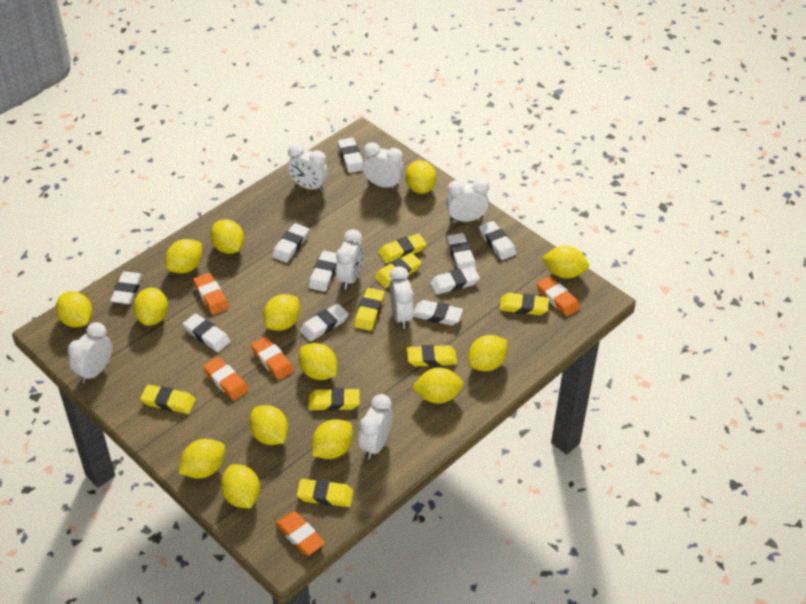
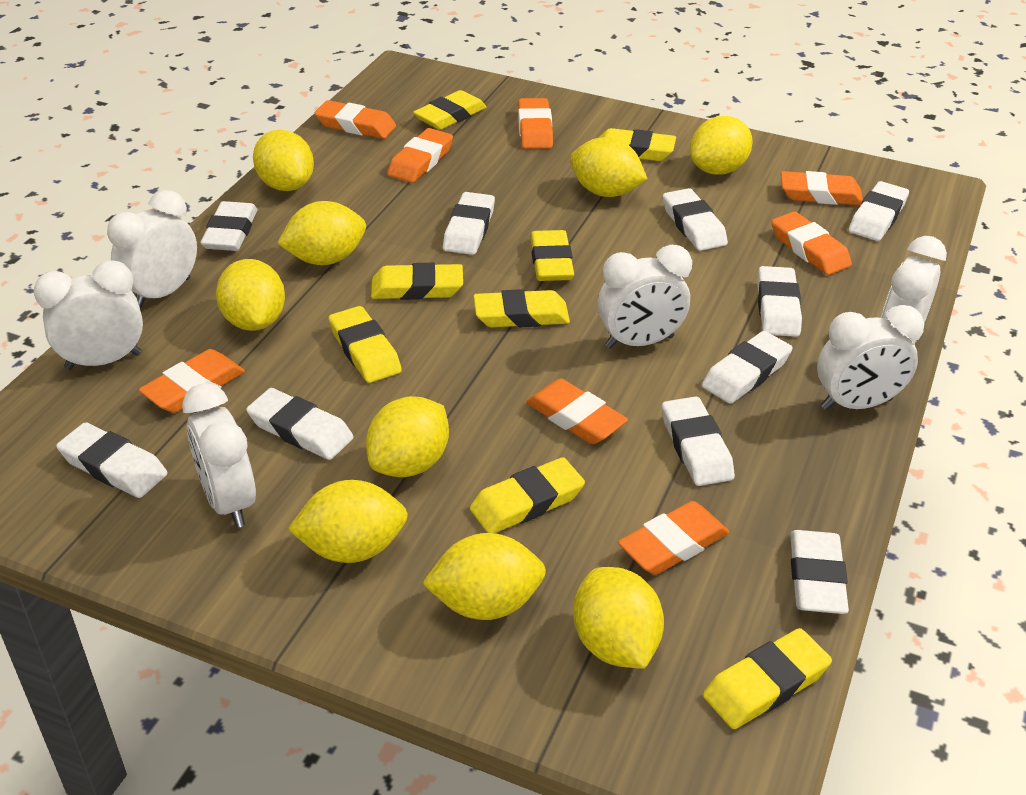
orange eraser: [193,273,229,315] [203,357,249,400] [251,336,294,380] [276,512,325,555] [537,276,580,316] = 5 -> [138,349,245,413] [315,100,396,139] [387,128,453,183] [518,98,553,149] [526,379,628,444] [618,501,729,575] [771,211,852,275] [781,171,863,205] = 8
white clock: [68,322,112,384] [287,143,328,192] [336,229,363,290] [359,394,393,459] [363,142,404,189] [390,266,414,329] [446,178,489,222] = 7 -> [34,260,143,370] [107,190,197,309] [182,383,256,528] [598,245,692,349] [817,305,924,410] [881,236,947,344] = 6
yellow lemon: [56,291,92,328] [133,287,168,326] [165,239,202,274] [178,439,225,479] [211,219,244,254] [221,464,260,509] [249,405,288,445] [263,294,300,331] [299,343,337,380] [312,419,353,459] [406,160,436,194] [412,368,464,404] [468,335,507,371] [542,246,589,279] = 14 -> [216,259,285,331] [253,130,314,191] [277,201,366,265] [288,480,408,563] [366,396,449,477] [422,533,546,620] [570,137,647,197] [573,567,664,669] [690,116,753,174] = 9

